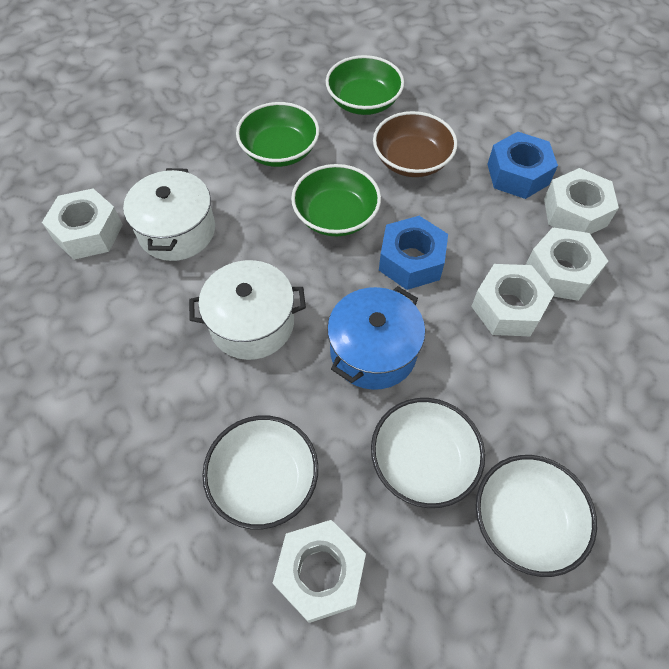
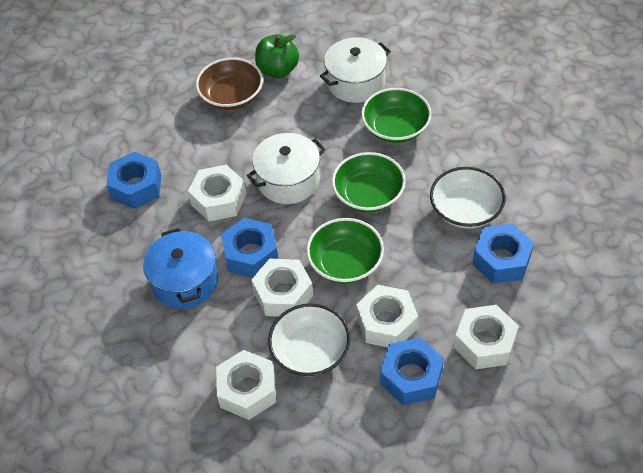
blue nut: [379,216,448,290] [487,132,558,199] = 2 -> [106,152,161,209] [221,218,278,278] [380,337,444,405] [472,224,534,284] = 4
green apple: none = 0 -> [255,34,299,78] = 1
white bowl: [202,415,318,529] [371,398,485,508] [476,455,597,577] = 3 -> [268,303,351,376] [430,167,506,229] = 2

